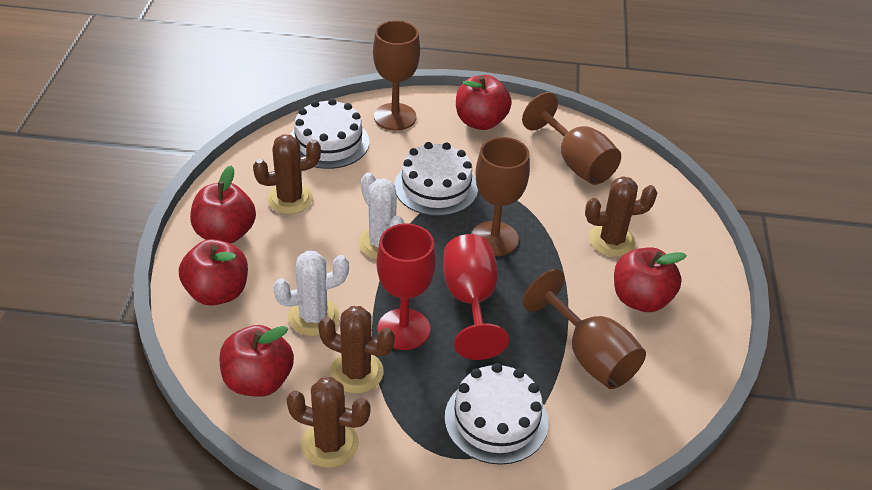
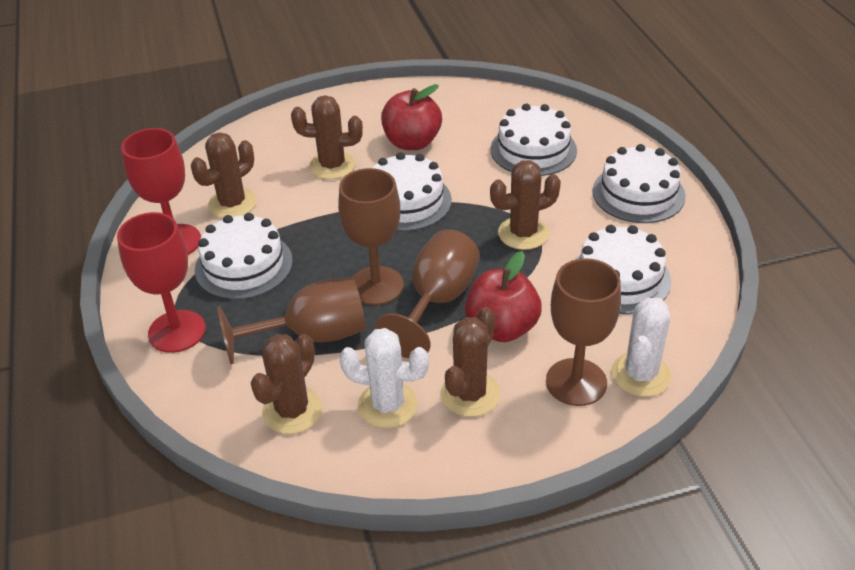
brown cactus: [253,134,321,214] [286,377,371,468] [318,306,395,393] [585,176,657,257] = 4 -> [191,132,257,218] [251,334,322,434] [291,95,363,180] [441,307,500,417] [490,160,561,250] = 5
red apple: [179,239,248,306] [190,166,256,244] [219,325,294,397] [456,75,512,130] [614,247,687,312] = 5 -> [381,84,442,150] [465,251,542,342] = 2
white cake: [290,98,369,169] [394,142,478,216] [445,363,549,465] = 3 -> [195,213,293,300] [373,152,452,231] [490,104,577,176] [575,225,671,314] [593,144,686,223] = 5

